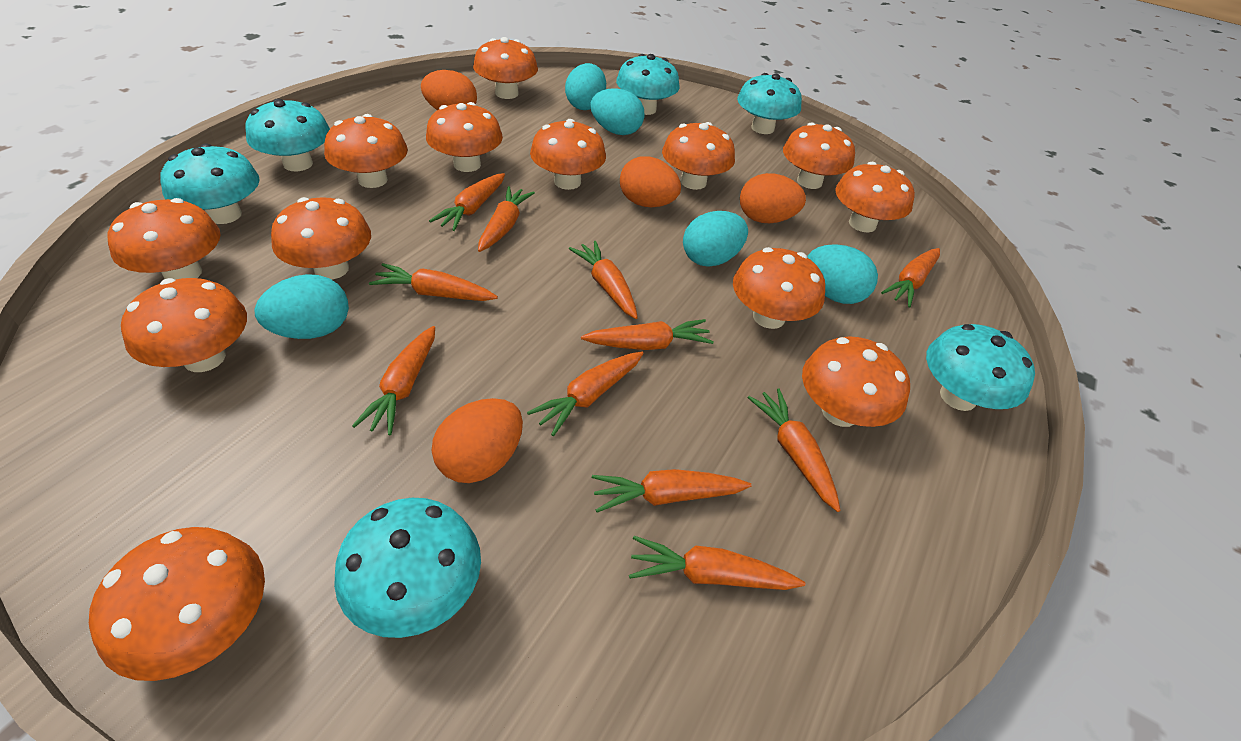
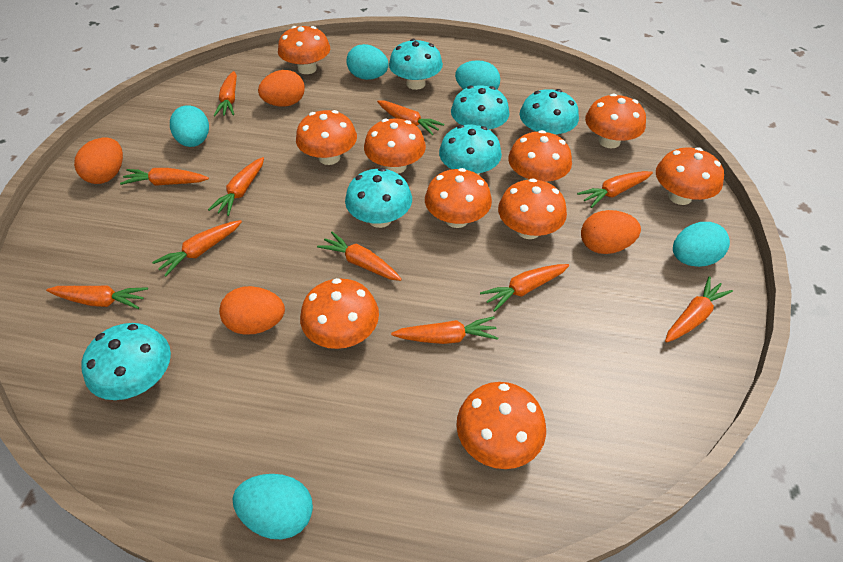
orange mushroom: [89,527,265,681] [107,198,221,279] [121,278,247,372] [271,197,371,279] [324,114,408,188] [426,102,503,172] [473,37,538,99] [530,119,606,190] [662,122,735,190] [733,247,825,329] [783,122,855,189] [802,336,910,427] [835,162,915,232] = 13 -> [278,26,330,74] [296,110,357,165] [300,278,379,349] [364,119,426,174] [425,168,492,228] [456,382,546,469] [498,178,567,239] [508,130,572,182] [585,93,646,149] [656,147,724,205] = 10

